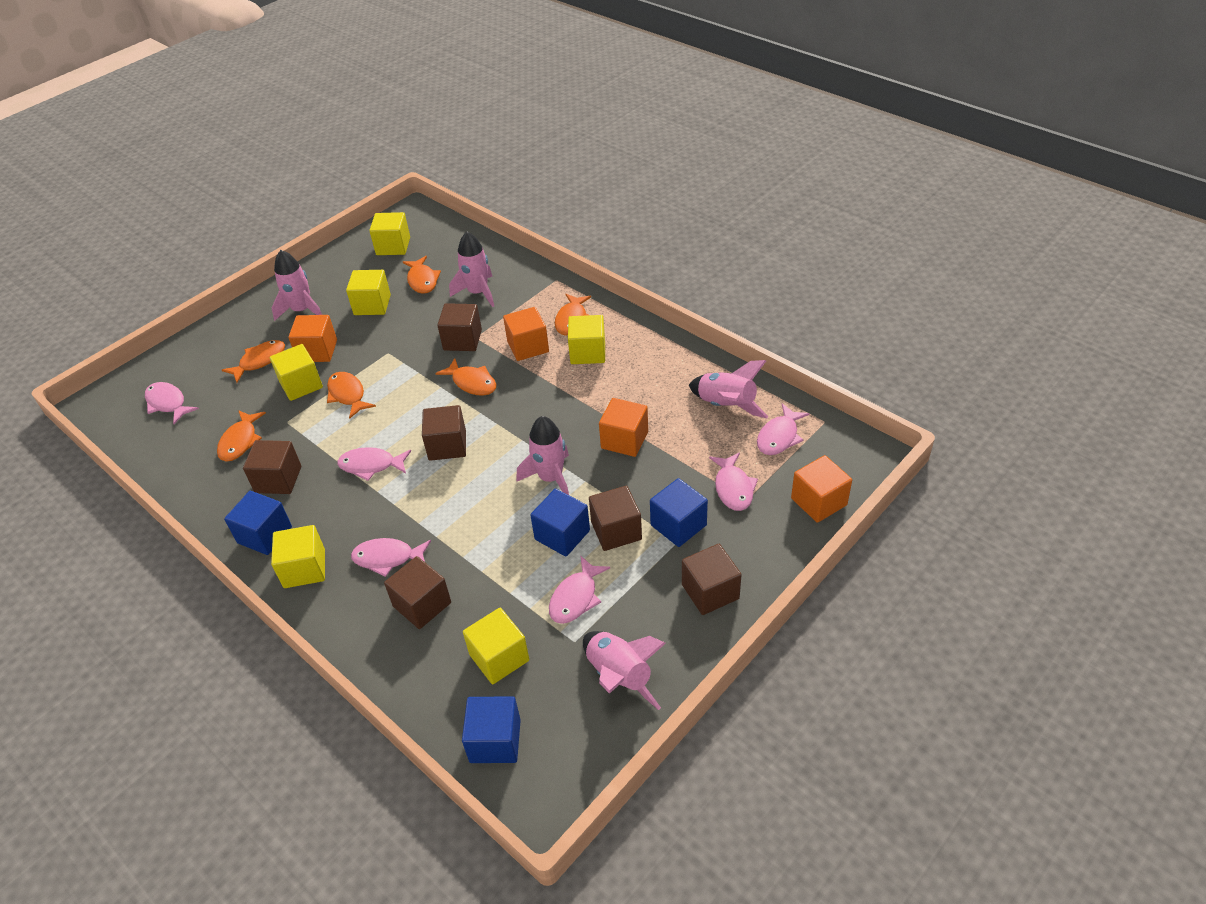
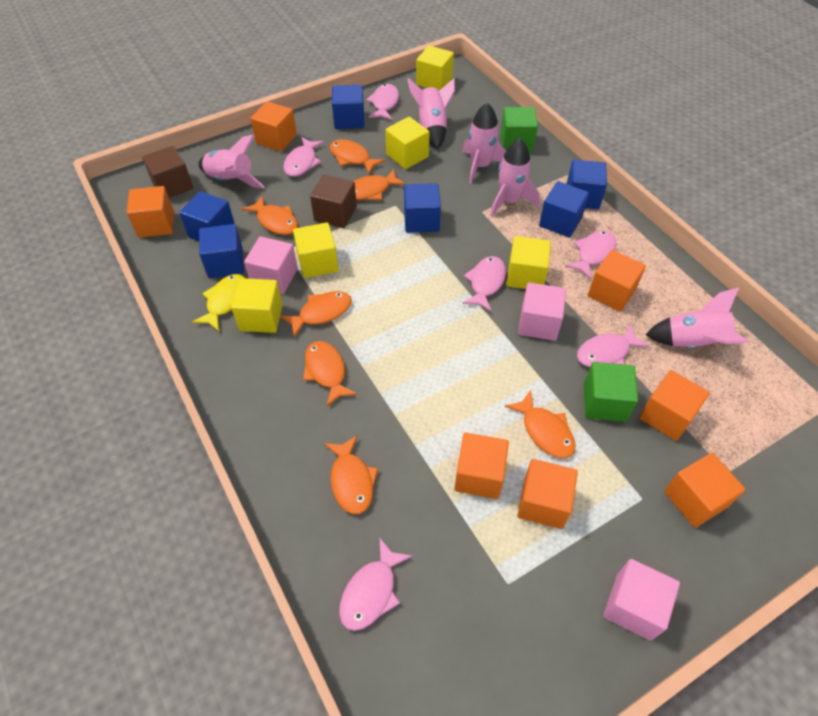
blue cube: [224,491,292,555] [462,696,521,763] [530,489,590,557] [650,478,708,547] = 4 -> [179,191,235,241] [199,224,244,278] [332,85,364,129] [404,183,441,233] [539,181,589,237] [567,160,607,209] = 6
brown cube: [243,440,301,494] [384,556,451,629] [422,405,466,461] [437,303,482,351] [589,486,642,551] [682,544,742,615] = 6 -> [142,146,193,198] [310,175,357,228] = 2
green cube: none = 0 -> [501,107,538,152] [584,362,638,422] = 2
orange cube: [288,315,337,362] [503,307,549,361] [599,398,648,457] [791,455,852,523] = 4 -> [127,186,174,238] [250,101,297,152] [454,433,509,499] [518,459,578,529] [588,250,646,312] [639,370,709,441] [664,453,746,528] = 7
orange fish: [217,410,266,462] [222,340,285,383] [327,372,376,419] [403,256,441,294] [436,358,496,396] [555,294,591,336] = 6 -> [242,196,298,235] [280,291,352,337] [303,341,358,406] [324,435,378,514] [330,139,385,174] [354,169,406,200] [505,390,575,458] = 7
pink cube: none = 0 -> [244,236,298,294] [518,282,566,341] [603,559,680,641] = 3
yellow cube: [270,344,323,401] [271,525,325,588] [346,270,391,315] [369,212,410,255] [463,608,529,684] [568,315,605,364] = 6 -> [231,278,283,333] [293,222,339,278] [385,117,430,169] [416,46,454,91] [506,236,551,289] = 5
yellow fish: none = 0 -> [192,274,245,331] = 1

